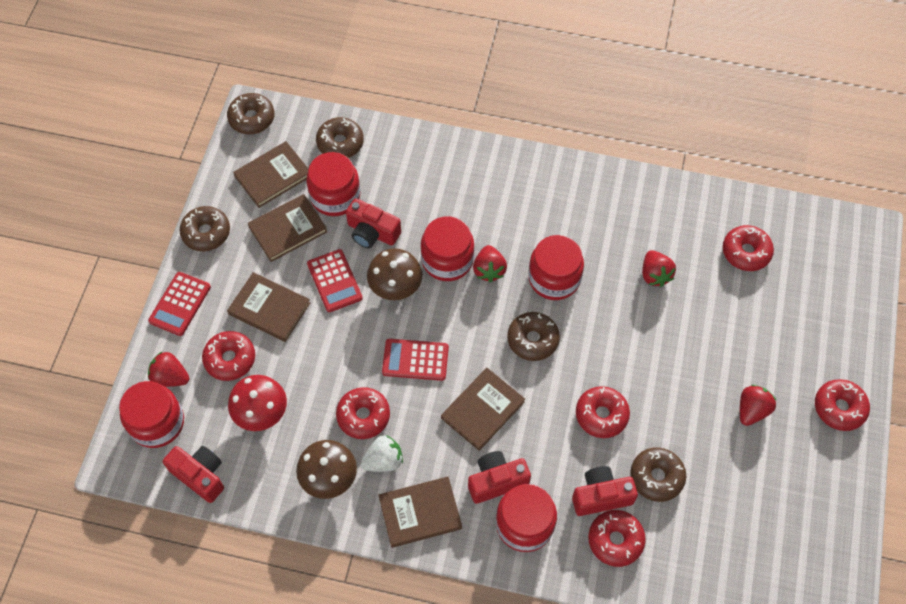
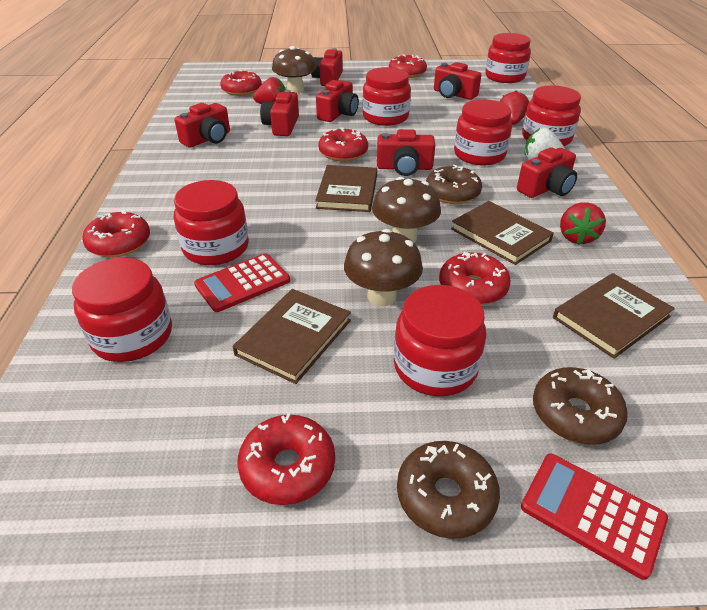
brown book: [227,272,310,342] [233,141,308,208] [248,194,327,262] [378,477,462,548] [441,368,525,451] = 5 -> [233,289,351,384] [315,165,377,212] [451,201,554,265] [553,273,675,359] = 4
brown donut: [180,206,230,251] [227,93,274,134] [316,117,364,158] [507,312,560,361] [630,448,686,502] = 5 -> [397,441,500,539] [426,165,482,204] [533,367,628,445] = 3
brown mushroom: [296,440,357,499] [367,248,422,300] = 2 -> [272,46,316,94] [344,229,423,306] [372,177,441,243] = 3
red calculator: [148,272,211,336] [307,249,363,312] [382,339,449,381] = 3 -> [194,253,290,312] [521,454,668,580] = 2
red camera: [163,446,224,503] [346,198,401,248] [468,451,531,504] [572,466,638,516] = 4 -> [175,103,230,147] [260,90,299,136] [311,48,343,86] [316,80,359,122] [377,129,435,176] [434,62,481,100] [517,147,577,198] = 7
red jar: [119,381,184,448] [307,152,360,216] [421,216,474,281] [496,484,557,552] [528,235,584,300] = 5 -> [72,257,172,362] [174,180,249,265] [363,67,411,126] [394,285,486,396] [454,99,512,165] [485,33,531,83] [522,85,581,146] = 7
red mushroom: [228,375,287,431] = 1 -> none = 0
red strawberry: [148,352,189,387] [473,245,507,283] [642,250,676,287] [740,385,776,426] = 4 -> [253,77,286,104] [500,90,529,125] [560,202,606,245] = 3

